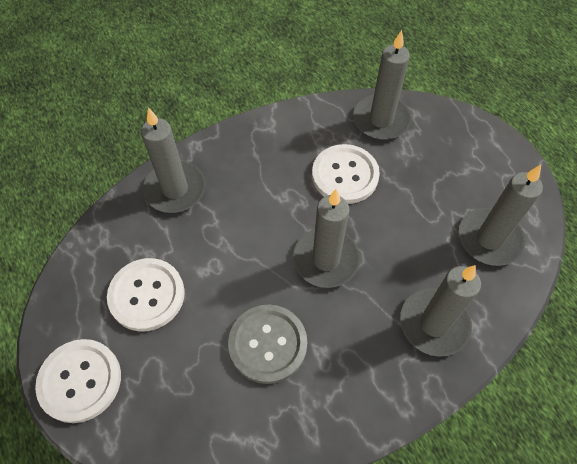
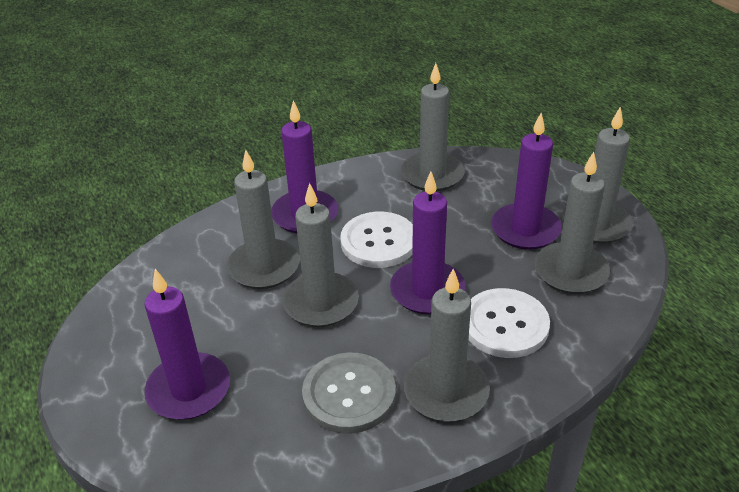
grey candle: [141,107,206,213] [293,189,360,288] [353,30,411,140] [400,265,481,357] [459,165,543,266] = 5 -> [227,150,299,289] [283,183,359,327] [401,63,465,192] [404,269,490,422] [534,152,610,294] [562,107,633,244] = 6
purple candle: none = 0 -> [144,269,230,420] [271,100,338,233] [390,172,466,314] [491,113,562,250] = 4
white button: [35,339,121,423] [107,258,185,332] [312,144,380,204] = 3 -> [340,212,413,268] [468,288,550,358] = 2

